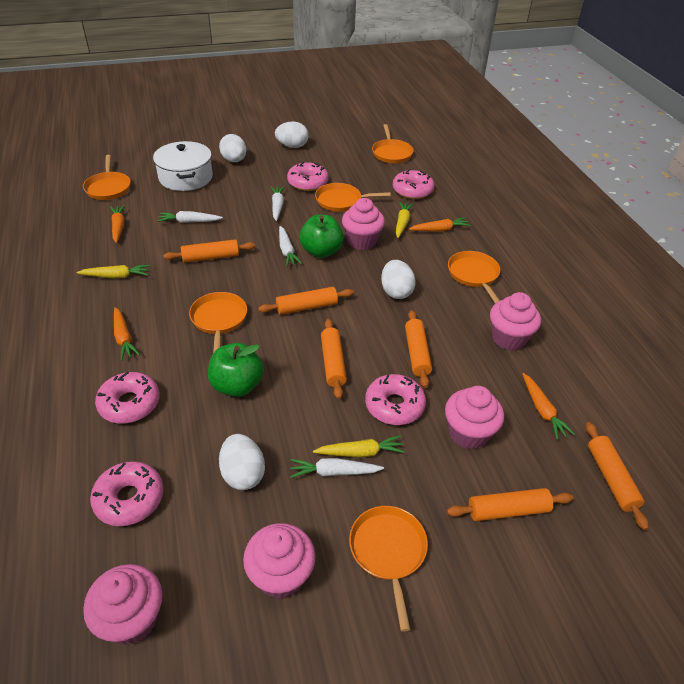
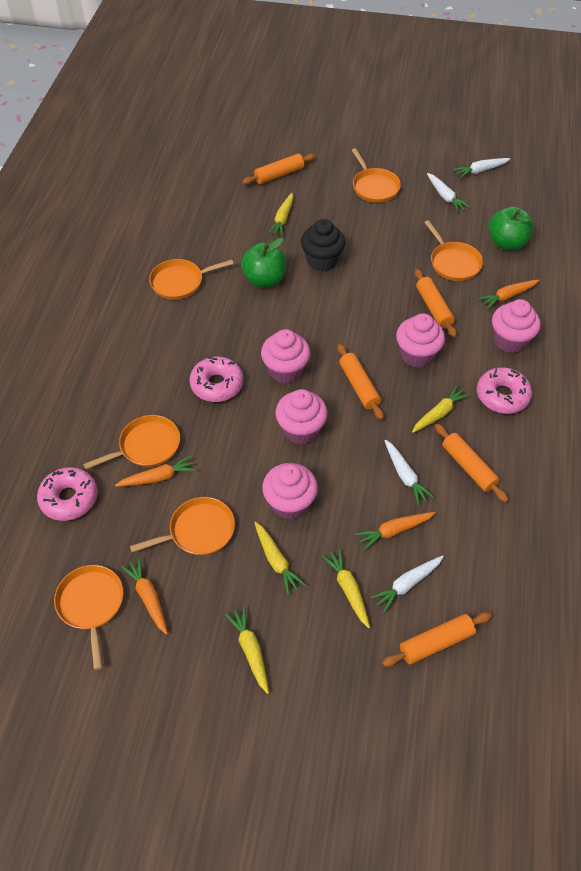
black cupcake: none = 0 -> [301,219,345,272] = 1
orange rolling pin: [163,239,256,263] [258,287,354,315] [321,319,347,399] [405,310,432,388] [447,488,573,521] [586,422,649,530] = 6 -> [242,154,315,185] [337,344,384,420] [382,612,492,667] [415,269,457,337] [435,424,509,503] = 5
pink donut: [90,461,164,526] [95,372,160,424] [287,162,329,191] [365,374,426,425] [393,169,434,199] = 5 -> [37,467,98,521] [189,356,243,402] [477,367,532,414] = 3
white egg: [219,134,246,162] [219,434,265,490] [275,121,309,148] [381,260,416,299] = 4 -> none = 0
white pot: [153,141,213,191] = 1 -> none = 0
yellow carrot: [76,265,150,278] [313,435,405,458] [396,202,413,238] = 3 -> [225,606,269,694] [254,521,306,595] [268,193,293,237] [322,548,370,628] [412,384,471,433] = 5

